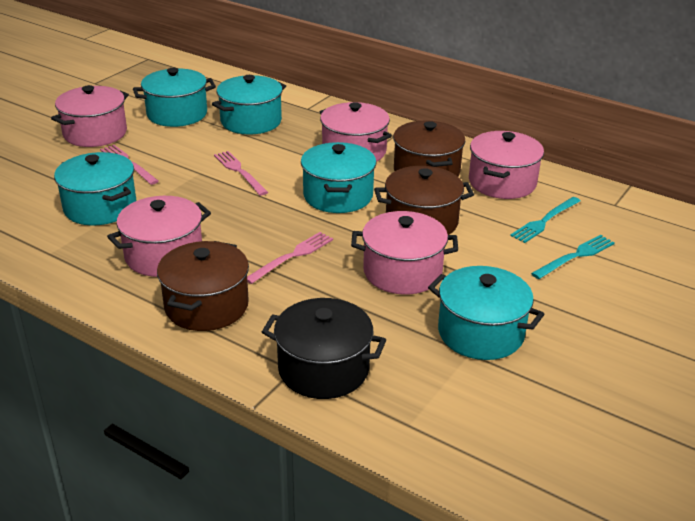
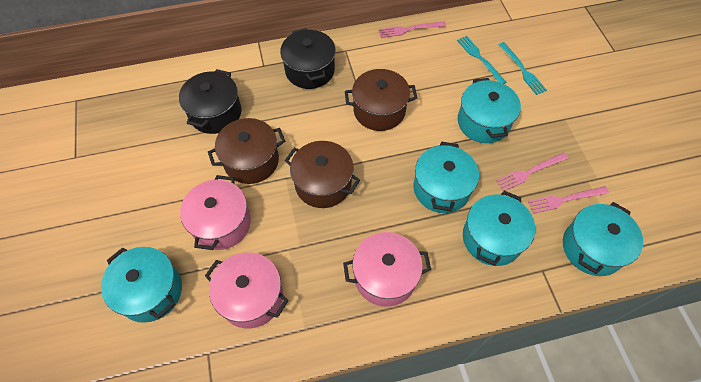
black pot: [262,298,386,399] = 1 -> [179,69,242,134] [280,28,336,89] = 2
pink pot: [51,85,129,147] [107,196,211,277] [320,102,392,162] [351,211,458,295] [469,131,544,199] = 5 -> [180,175,251,250] [205,252,289,329] [343,232,431,307] = 3

